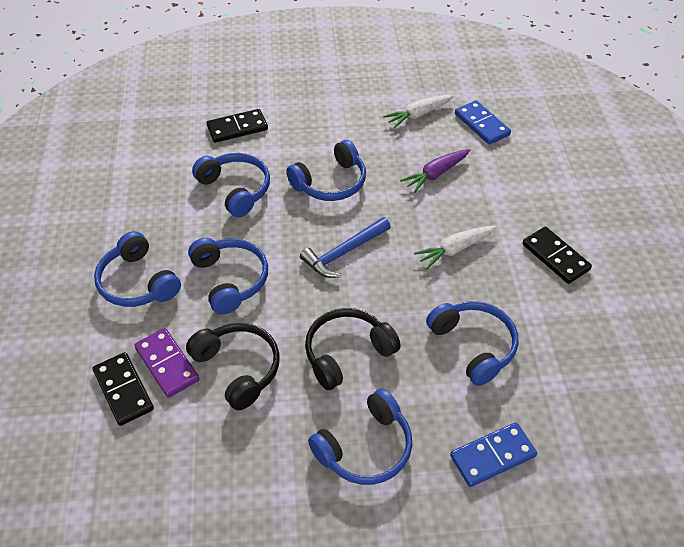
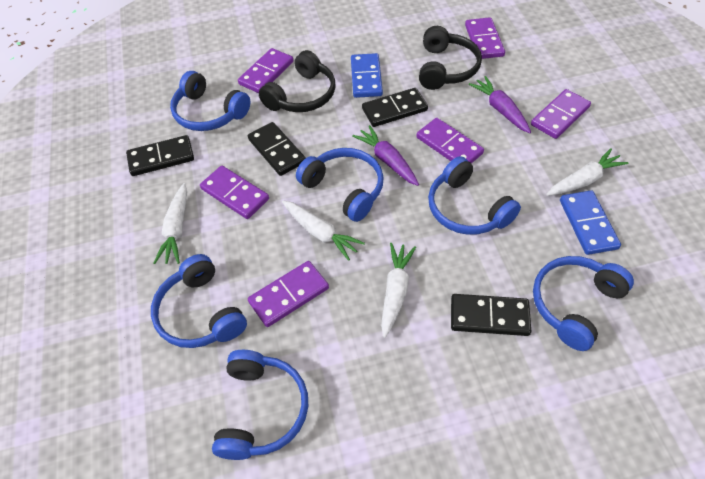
black domino: [92,352,154,426] [206,109,268,143] [522,227,592,284] = 3 -> [126,135,194,176] [248,122,305,176] [362,88,428,127] [451,294,531,336] = 4
blue hammer: [300,217,391,278] = 1 -> none = 0
purple carrot: [400,149,470,193] = 1 -> [352,125,419,186] [469,76,531,133] = 2
purple domino: [134,328,199,398] = 1 -> [200,166,269,219] [238,48,293,93] [248,261,329,327] [416,118,484,163] [465,17,505,59] [531,89,591,139] = 6
white carrot: [383,95,454,128] [414,226,497,269] = 2 -> [154,183,187,264] [282,200,365,261] [381,243,416,338] [546,148,628,196] = 4

